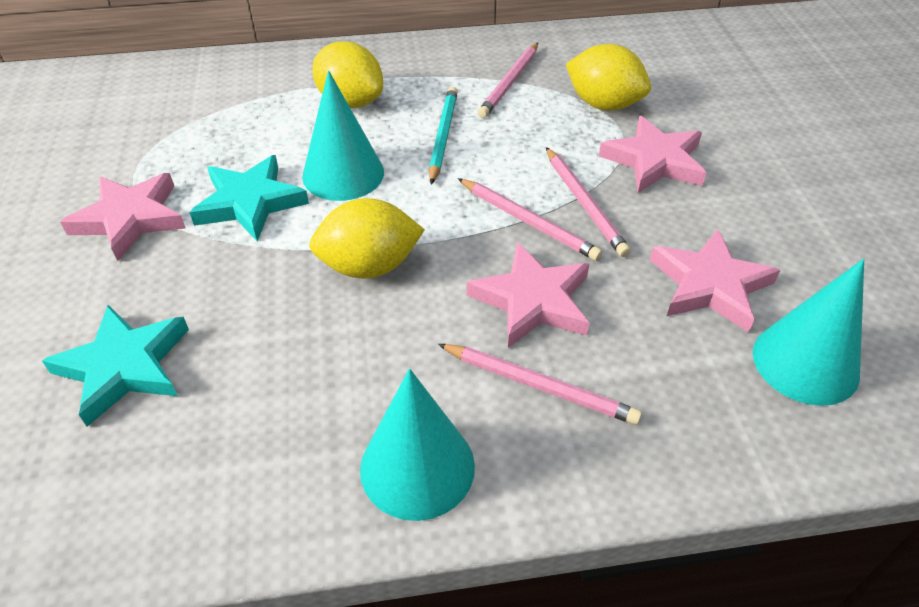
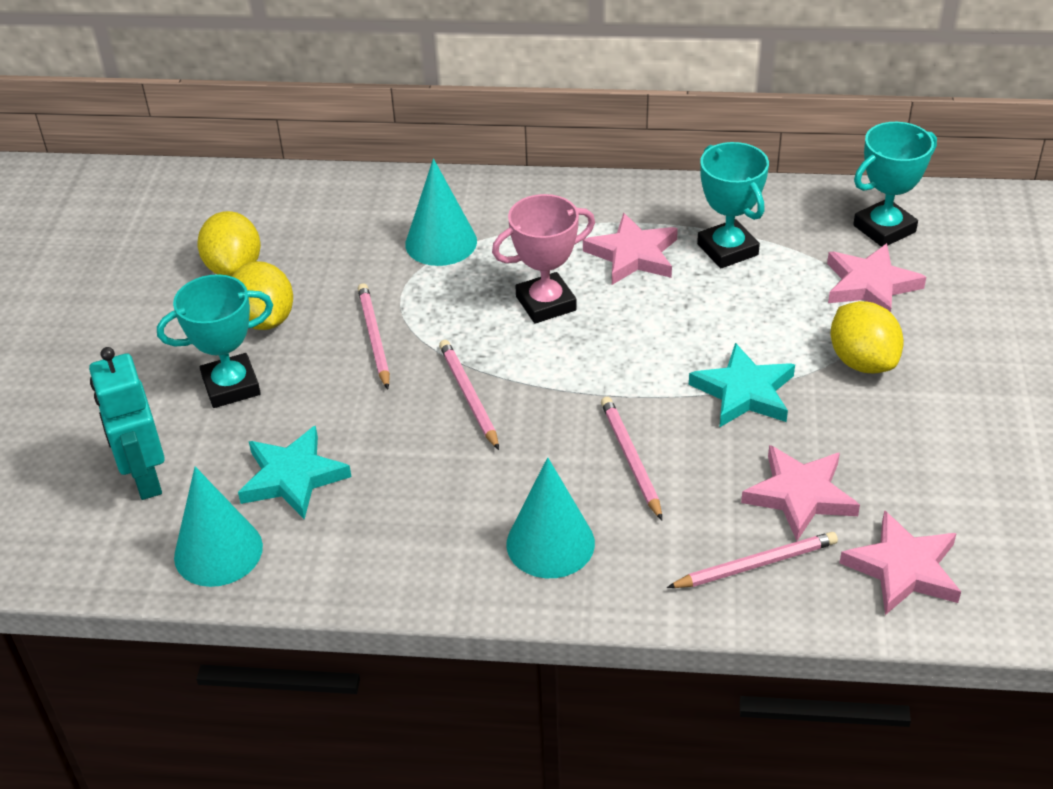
pink trophy: none = 0 -> [492,194,595,324] = 1
turquoise pencil: [429,86,458,185] = 1 -> none = 0
turquoise robot: none = 0 -> [89,347,165,500] = 1
turquoise trophy: none = 0 -> [157,274,273,408] [697,142,769,268] [853,122,937,247] = 3

